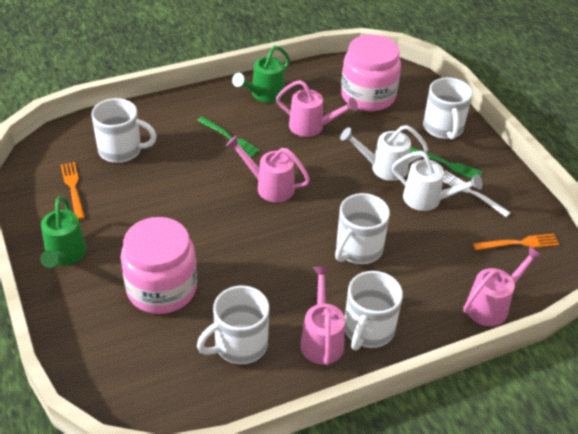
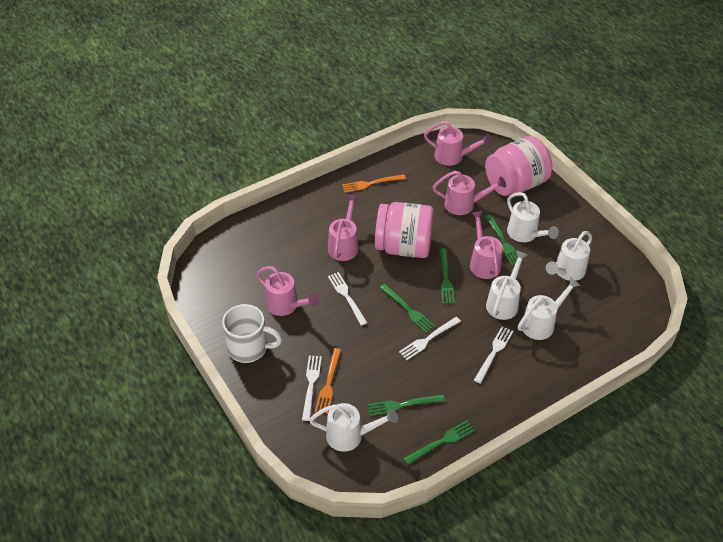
green fork: [197,117,260,157] [410,147,483,178] = 2 -> [367,395,445,416] [380,284,435,333] [403,420,475,465] [440,248,455,304] [485,215,522,265] = 5
green watering can: [40,196,87,268] [232,45,290,103] = 2 -> none = 0
pink watering can: [226,135,310,202] [276,80,358,137] [300,267,345,365] [463,246,543,326] = 4 -> [256,266,320,316] [328,194,359,261] [424,121,492,166] [433,171,506,215] [470,211,503,279] = 5
white fork: [443,171,511,217] = 1 -> [302,355,322,421] [328,272,367,325] [399,317,461,360] [474,326,513,384] = 4
white mug: [92,98,157,163] [197,286,269,364] [335,193,390,264] [345,271,403,350] [423,77,472,140] = 5 -> [222,304,282,363] = 1
white watering can: [340,125,428,181] [392,151,483,211] = 2 -> [309,403,398,452] [486,250,528,320] [507,192,559,242] [518,277,581,340] [546,231,592,281] = 5

